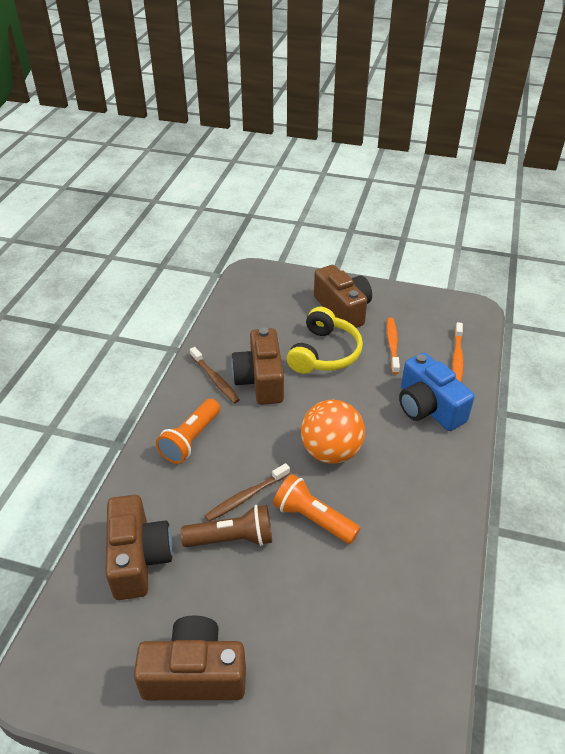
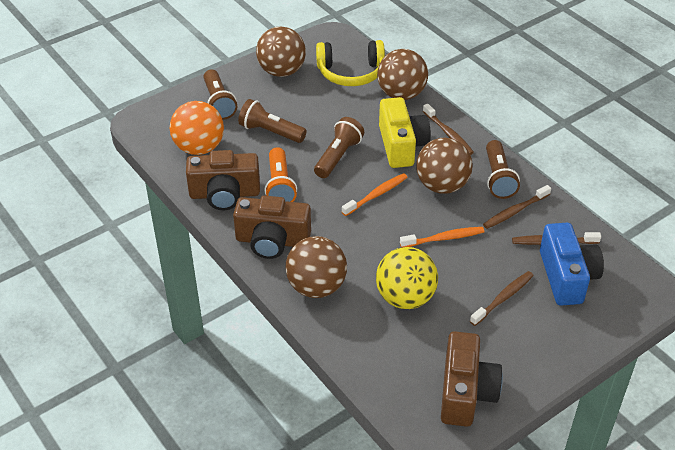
brown ball: none = 0 -> [256,27,306,77] [286,236,347,298] [377,49,428,100] [416,138,473,194] = 4
brown camera: [105,495,173,600] [134,615,246,700] [231,328,284,405] [314,265,372,328] = 4 -> [186,150,260,210] [233,196,311,259] [441,331,503,427] = 3
brown flashlight: [181,505,272,547] = 1 -> [204,69,237,120] [238,99,306,143] [314,117,364,178] [486,140,520,199] = 4
brown toothbrush: [190,347,240,403] [205,463,290,522] = 2 -> [423,104,474,155] [470,271,533,326] [483,185,551,229] [512,232,601,245] = 4
orange flashlight: [156,399,220,464] [273,474,360,544] = 2 -> [264,147,297,202] = 1
yellow ball: none = 0 -> [376,247,438,309] = 1
yellow camera: none = 0 -> [379,97,431,168] = 1

